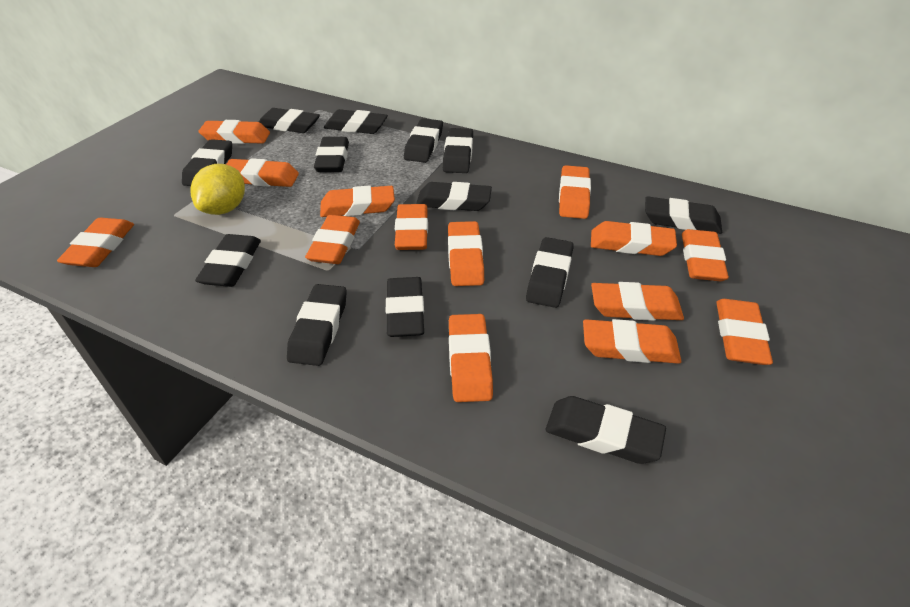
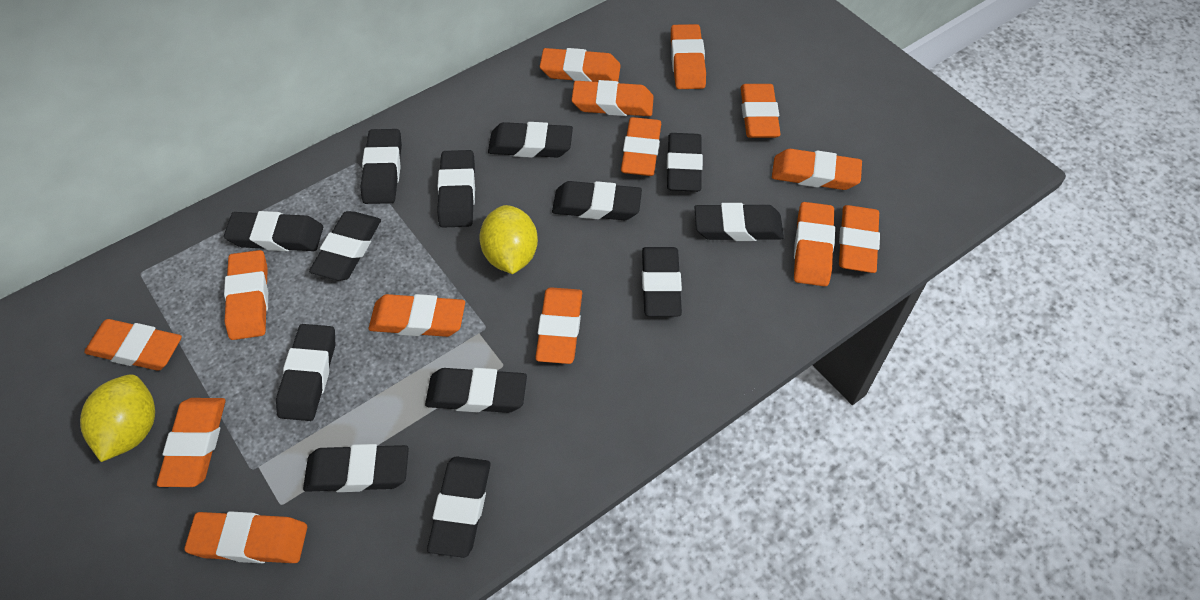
yellow lemon: [190,164,245,215] = 1 -> [80,374,155,462] [479,205,538,274] = 2

